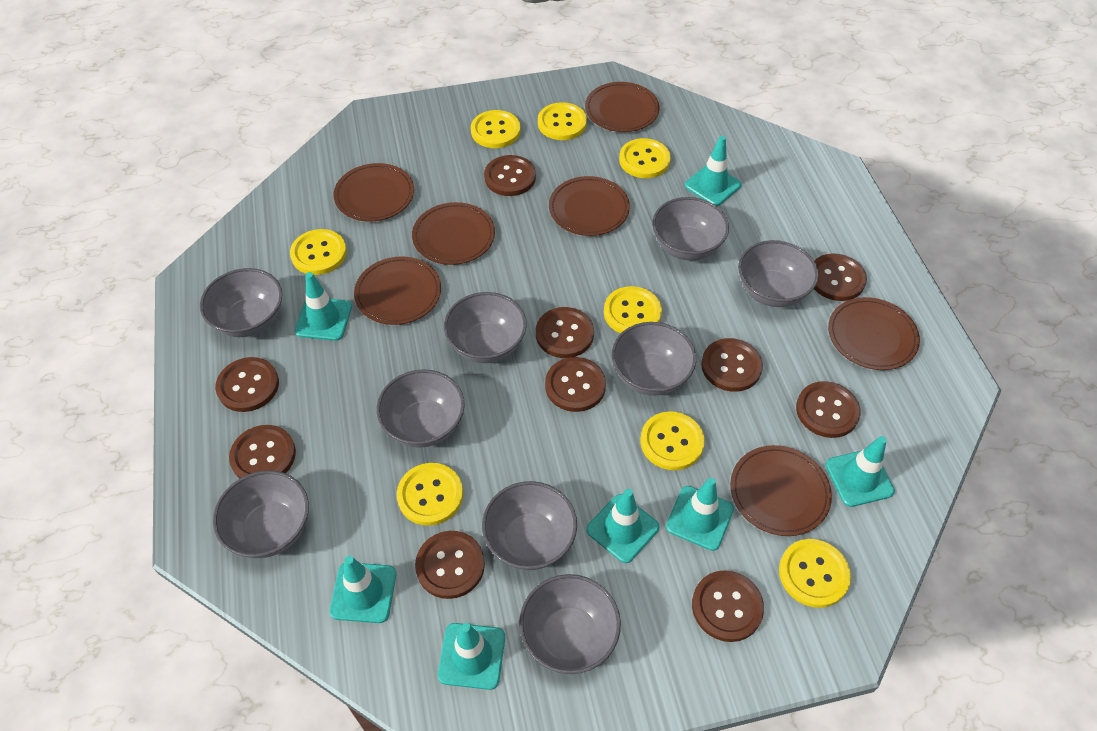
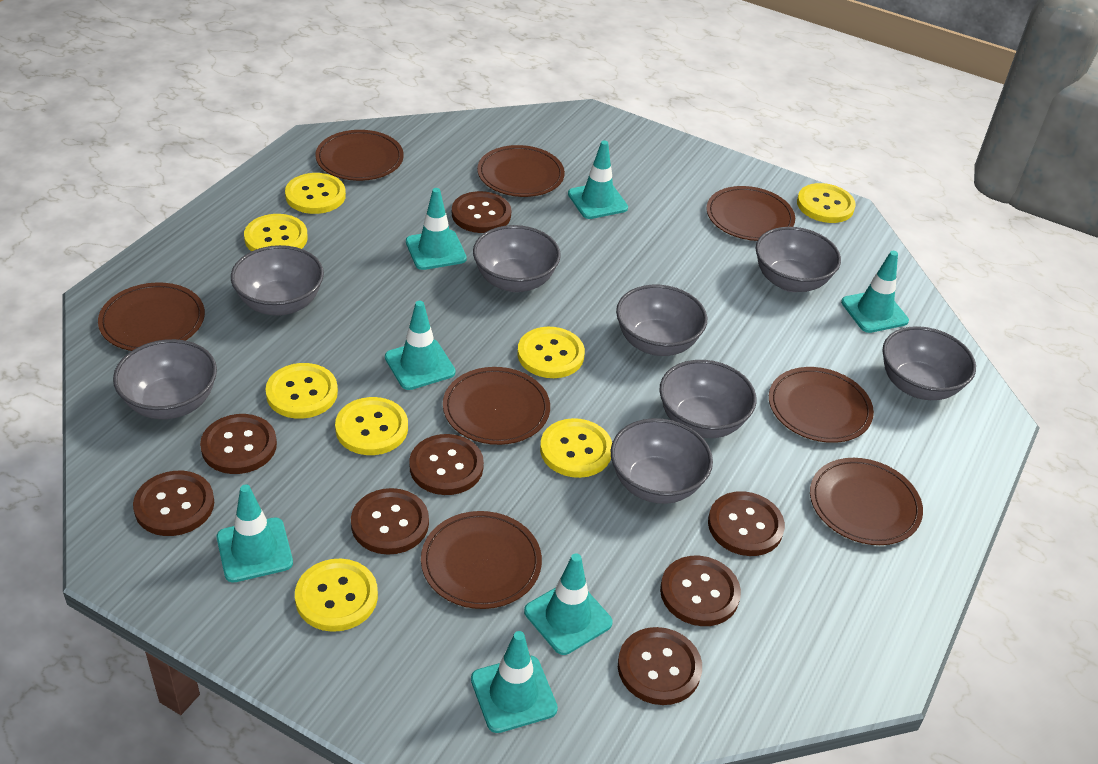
brown button: [215,357,279,412] [229,425,296,479] [415,531,485,599] [484,155,536,196] [536,307,594,358] [545,357,606,412] [692,570,764,642] [701,338,763,392] [796,381,861,438] [814,253,867,301] = 10 -> [133,471,214,536] [200,414,277,474] [351,488,429,555] [409,434,484,495] [452,191,511,233] [618,627,702,705] [660,556,741,626] [708,491,785,556] = 8
brown plate: [334,163,414,221] [354,256,441,325] [412,202,495,265] [549,176,630,236] [585,82,659,132] [730,445,832,536] [828,297,920,370] = 7 -> [98,282,205,351] [315,130,404,181] [421,511,542,609] [443,367,550,445] [477,145,565,197] [706,186,795,241] [769,367,874,443] [810,458,923,545] = 8
grey bowl: [200,268,282,337] [213,470,309,558] [376,369,465,448] [444,292,526,363] [482,481,577,570] [519,574,621,674] [612,322,696,396] [652,197,729,260] [738,240,819,307] = 9 -> [113,339,217,419] [231,245,324,316] [473,225,560,292] [611,418,713,504] [616,285,707,356] [659,360,756,438] [756,227,841,292] [883,326,976,400] = 8

